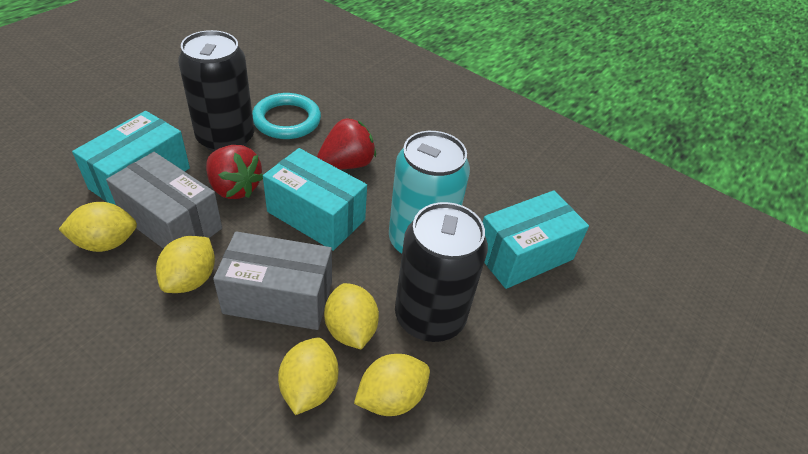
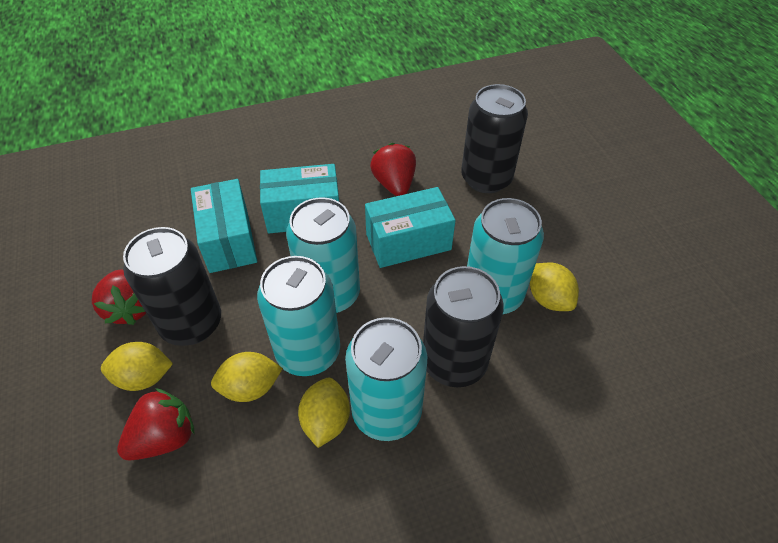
black can: [178,30,254,152] [395,202,488,342] = 2 -> [123,227,221,346] [423,266,504,387] [461,84,528,193] = 3
grey box: [106,152,222,249] [213,231,332,330] = 2 -> none = 0
red strawberry: [206,145,263,199] [317,118,376,169] = 2 -> [92,269,146,325] [117,388,194,460] [370,143,416,196] = 3
turquoise can: [389,131,470,254] = 1 -> [257,256,340,376] [286,197,360,313] [345,317,427,441] [467,198,544,314] = 4
turquoise ring: [252,93,321,139] = 1 -> none = 0
yellow lemon: [58,202,137,252] [156,236,215,293] [278,338,338,415] [324,283,379,349] [354,354,430,416] = 5 -> [101,342,173,391] [211,352,283,402] [298,378,350,448] [530,263,579,311] = 4

